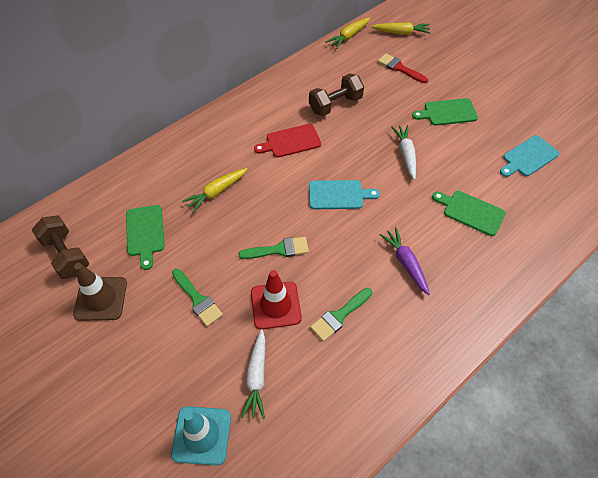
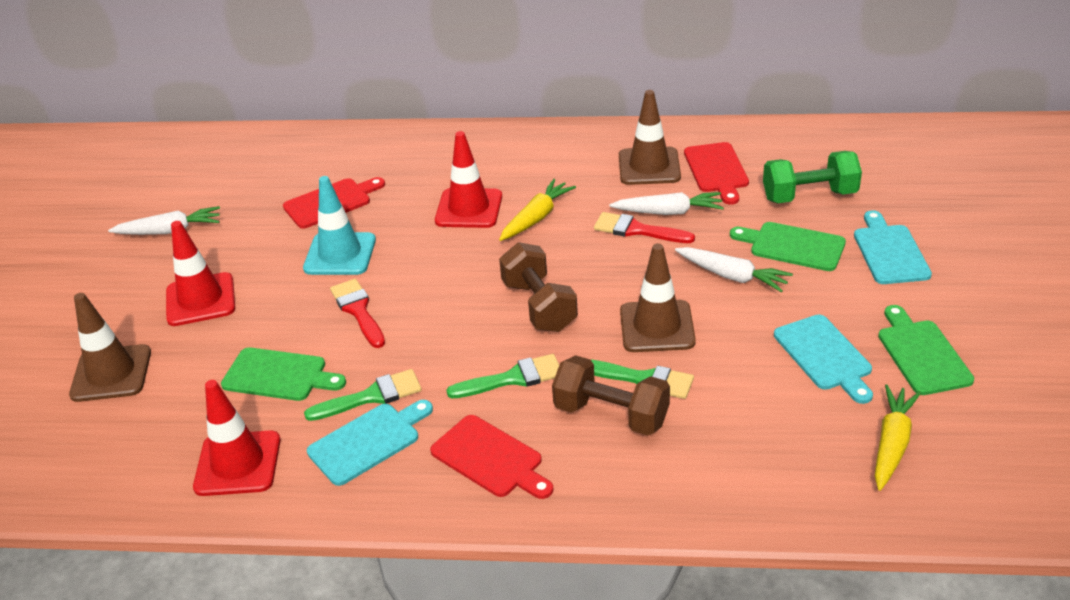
brown traffic cone: [73,263,127,321] = 1 -> [69,293,151,402] [619,90,681,185] [620,243,696,352] = 3
green dumbbell: none = 0 -> [763,151,862,203] = 1
purple carrot: [379,227,430,295] = 1 -> none = 0
red brush: [378,53,428,83] = 1 -> [330,279,385,348] [594,212,695,243] = 2
red cutting board: [254,124,321,158] = 1 -> [283,177,385,229] [430,415,553,499] [684,142,749,205] = 3
red traffic cone: [251,270,302,330] = 1 -> [166,221,235,326] [193,380,281,496] [435,131,502,228] = 3
turquoise cutting board: [309,180,380,209] [500,135,559,177] = 2 -> [307,400,433,486] [774,314,873,404] [854,210,932,284] = 3
white carrot: [241,329,265,419] [392,125,416,180] = 2 -> [108,206,220,235] [609,192,724,215] [675,247,793,292] = 3
yellow carrot: [182,168,247,213] [326,17,370,49] [371,22,431,35] = 3 -> [499,179,576,241] [875,384,921,491] = 2

